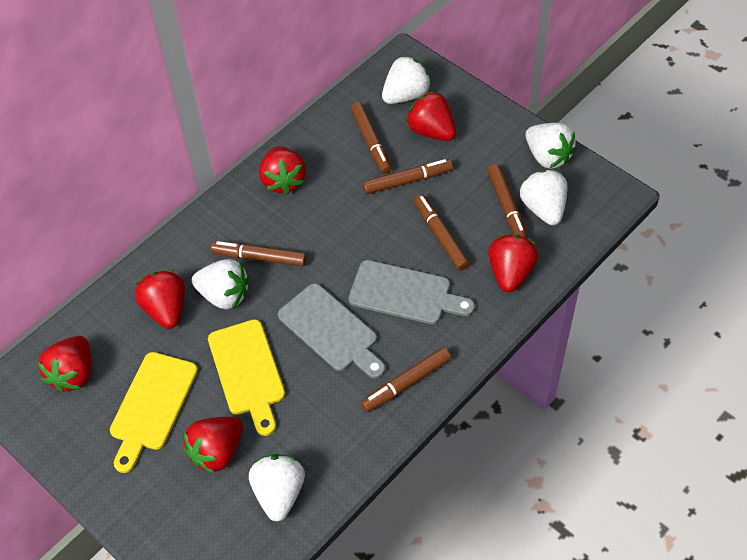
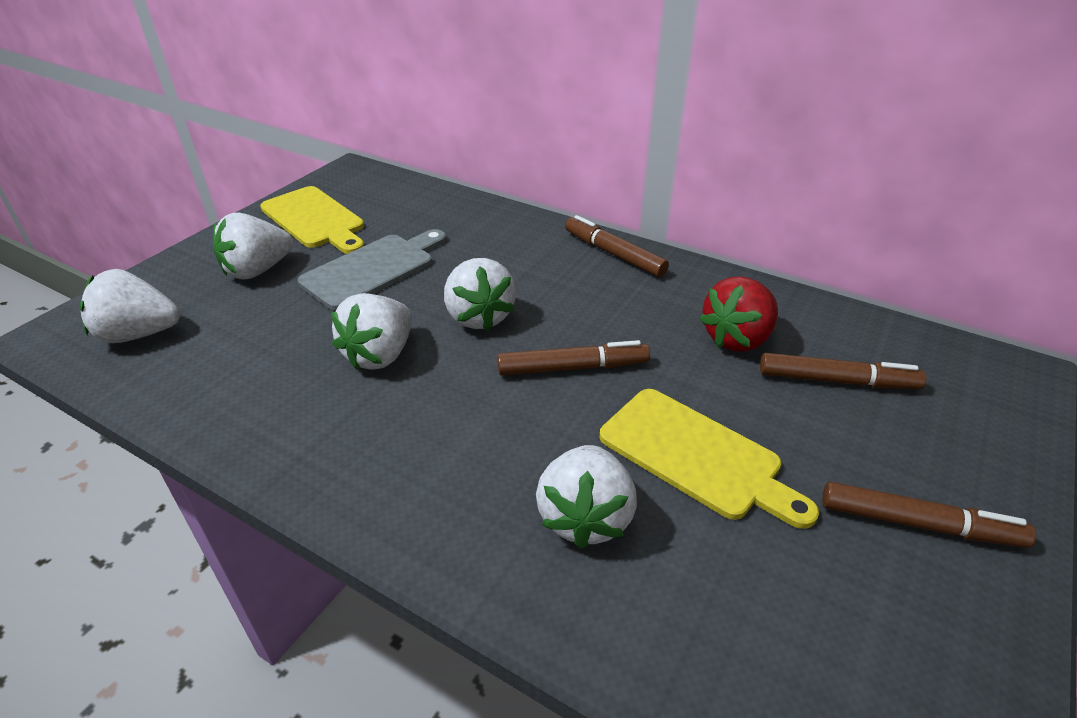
brown marker: [211,241,307,266] [351,102,392,174] [361,347,451,412] [362,159,453,194] [414,194,470,270] [487,164,528,238] = 6 -> [497,340,650,376] [565,215,669,277] [760,353,926,389] [822,482,1036,548] = 4
grey cutting board: [278,283,385,379] [348,260,475,324] = 2 -> [298,229,446,310] = 1
red strawberry: [38,336,91,392] [135,270,185,329] [184,417,243,474] [259,146,306,195] [406,91,456,141] [488,234,539,292] = 6 -> [699,276,778,352] = 1

